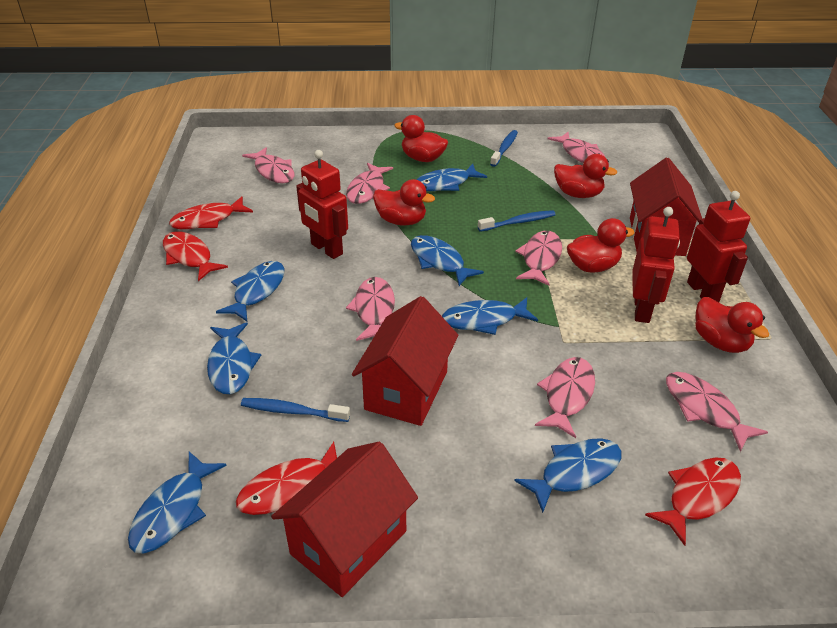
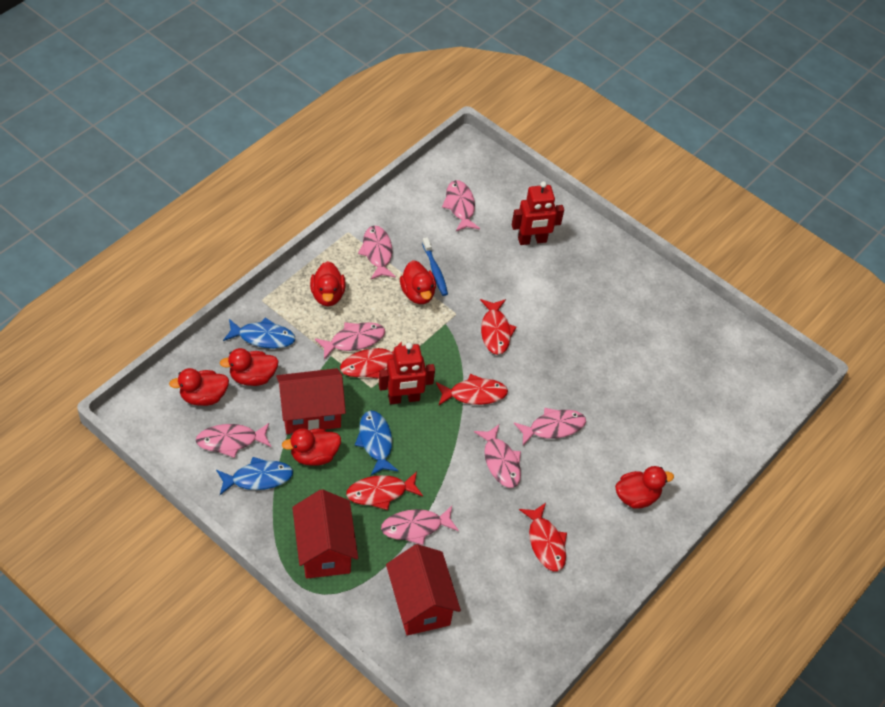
blue fish: [128,452,227,554] [207,322,261,394] [216,261,284,321] [411,235,484,286] [416,164,487,191] [442,297,538,335] [514,438,621,513] = 7 -> [216,457,293,495] [223,318,295,349] [355,411,398,475] = 3
blue toothbrush: [241,398,350,422] [478,210,556,232] [490,130,518,167] = 3 -> [422,237,448,296] = 1
red duck: [373,179,435,226] [394,115,448,162] [554,154,617,198] [567,218,635,273] [695,297,770,353] = 5 -> [169,368,229,406] [220,348,279,386] [282,428,341,466] [310,261,346,306] [400,260,436,304] [615,466,674,509] = 6
red fish: [163,231,228,281] [169,196,253,229] [236,442,337,515] [645,457,741,546] = 4 -> [340,341,402,379] [346,472,423,510] [436,374,508,405] [480,299,517,355] [519,503,567,571] = 5
red robot: [296,150,348,259] [632,207,680,323] [687,191,750,302] = 3 -> [379,342,435,404] [512,181,564,245] = 2

